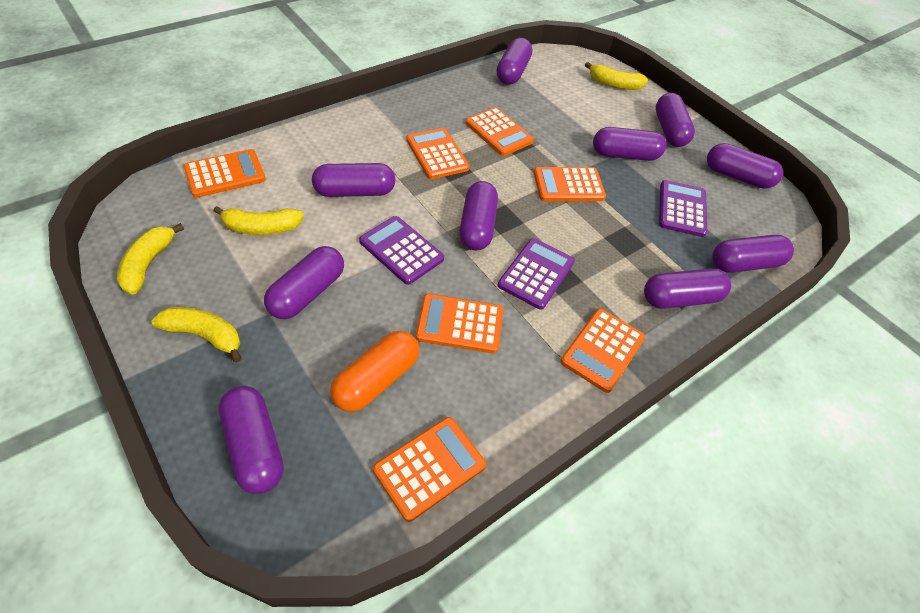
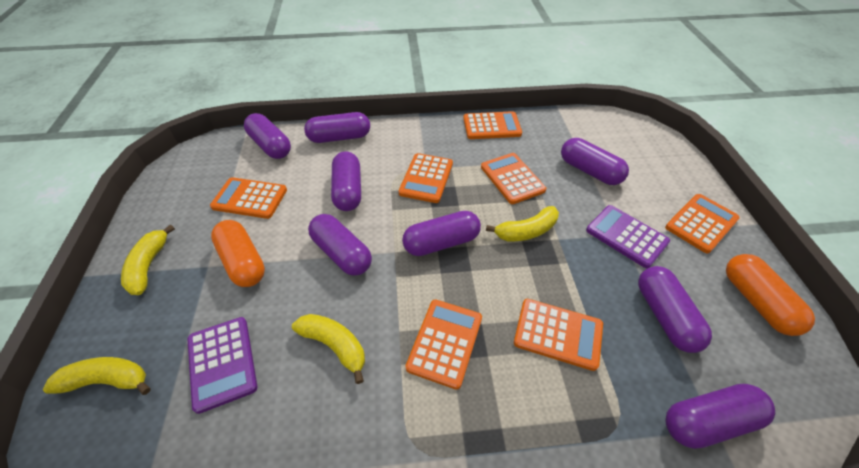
orange capsule: [330,331,419,412] = 1 -> [211,220,265,287] [726,254,815,336] = 2
purple calculator: [359,216,444,285] [498,238,575,310] [659,180,707,237] = 3 -> [187,317,257,414] [586,205,670,268] = 2
purple capsule: [219,386,284,494] [264,246,344,319] [312,163,395,197] [460,181,498,250] [497,38,532,85] [593,127,666,161] [644,268,731,309] [656,93,695,147] [707,143,783,189] [712,235,794,273] = 10 -> [244,113,291,159] [304,112,370,143] [308,214,372,276] [331,152,361,211] [402,211,481,256] [561,138,629,185] [638,266,712,353] [665,384,775,449] = 8

